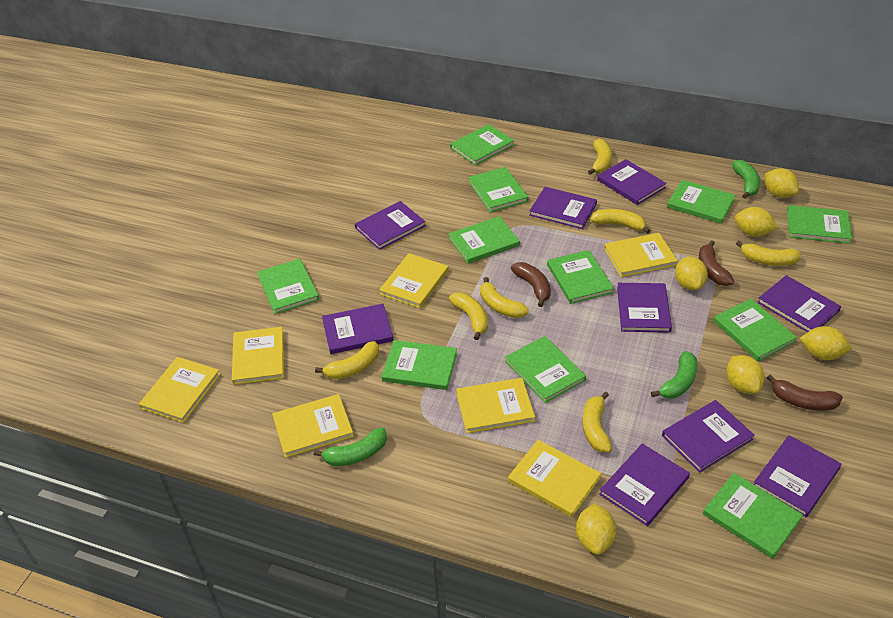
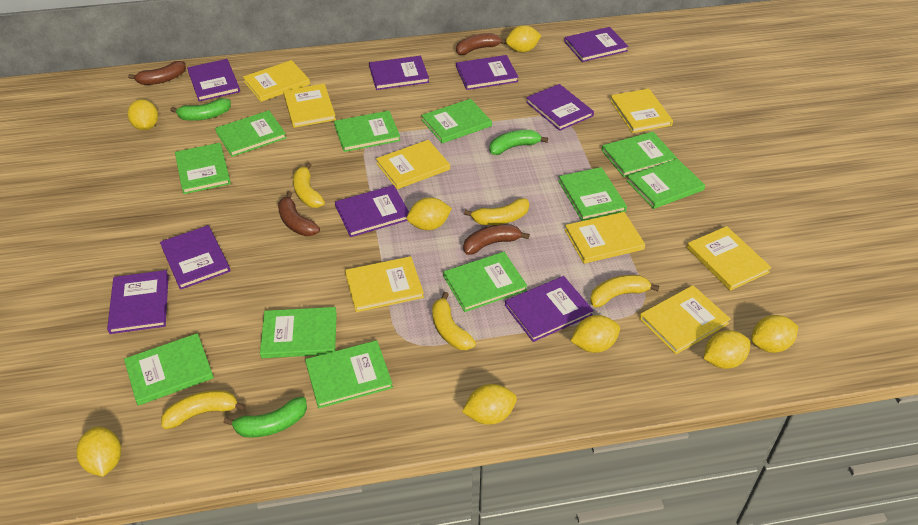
brown banana: [511,262,551,307] [699,240,734,286] [767,374,843,411] = 3 -> [128,61,186,85] [278,192,320,236] [456,33,506,55] [463,224,530,255] = 4
yellow banana: [315,341,379,379] [449,293,488,340] [480,277,529,318] [582,392,612,452] [588,139,612,175] [590,209,650,234] [736,241,801,266] = 7 -> [161,390,246,429] [293,163,325,208] [432,292,476,350] [464,198,529,225] [590,275,659,308] = 5
yellow book: [139,357,221,423] [232,327,284,385] [272,394,354,458] [379,253,449,308] [456,378,535,433] [508,440,601,517] [604,233,678,277] = 7 -> [243,60,310,102] [283,84,336,128] [345,256,424,312] [376,140,450,189] [565,212,645,264] [610,89,673,133] [639,285,731,354] [687,226,772,291] = 8
yellow lemon: [576,504,616,555] [675,257,708,290] [726,355,765,394] [735,207,778,237] [765,169,799,198] [800,326,851,360] = 6 -> [76,426,121,477] [127,99,158,130] [407,198,452,230] [462,384,517,425] [506,25,541,52] [571,315,620,353] [704,330,750,369] [751,315,798,353] = 8

